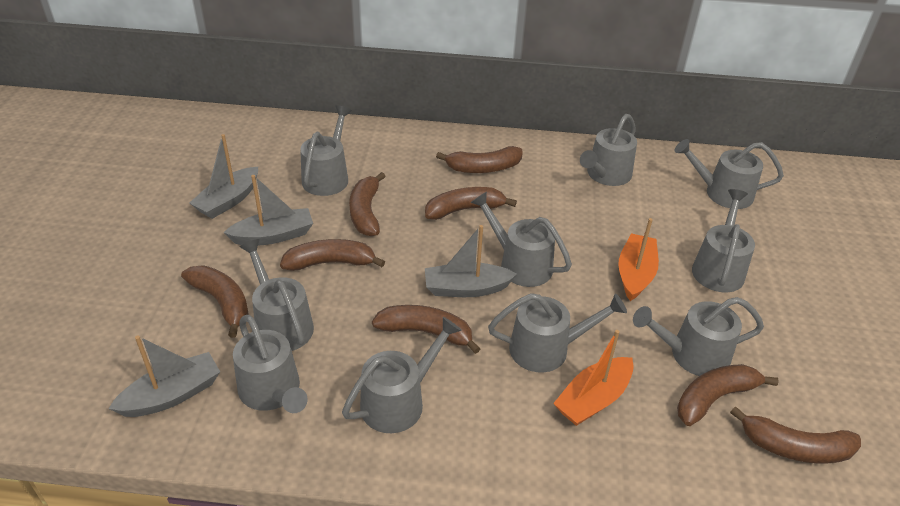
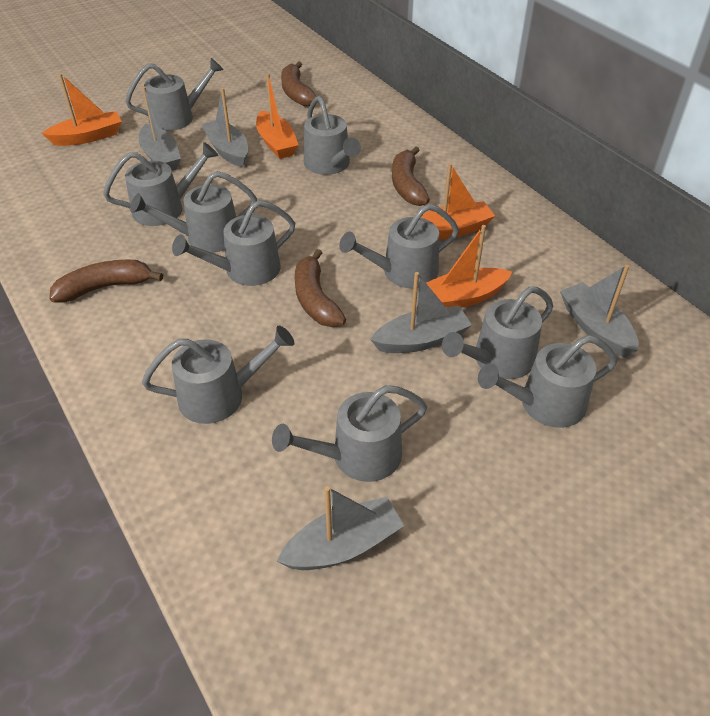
brown banana: [181,265,249,338] [280,239,385,271] [349,172,386,236] [372,305,480,354] [425,187,517,220] [436,146,523,173] [677,364,779,426] [730,406,861,463] = 8 -> [49,260,163,303] [281,61,316,106] [295,249,346,327] [392,146,430,206] = 4
grey boat: [108,336,220,417] [190,134,258,219] [223,175,313,246] [425,225,517,297] = 4 -> [139,86,181,171] [201,88,248,167] [277,486,404,570] [370,272,472,353] [560,265,638,358] = 5
orange boat: [553,330,634,426] [619,218,659,301] = 2 -> [42,73,122,146] [256,73,298,159] [421,163,495,240] [426,225,512,308] = 4

